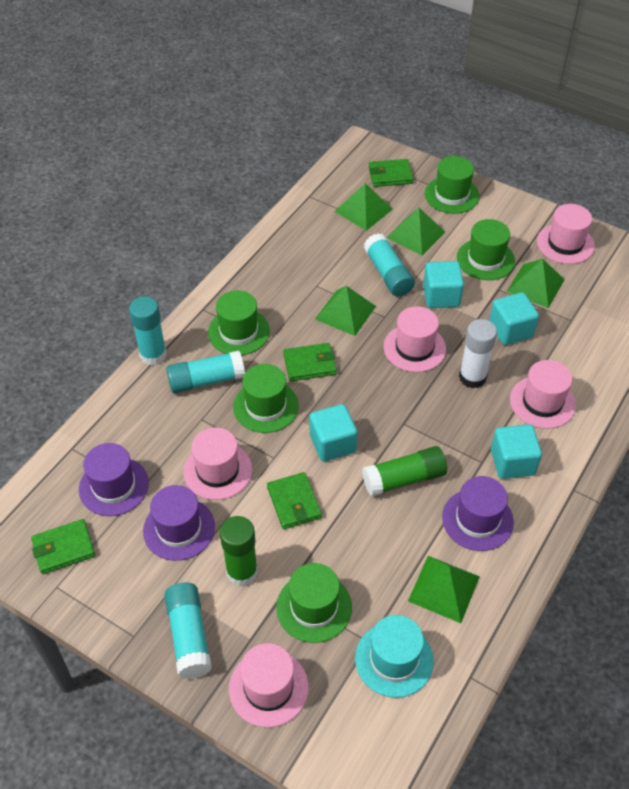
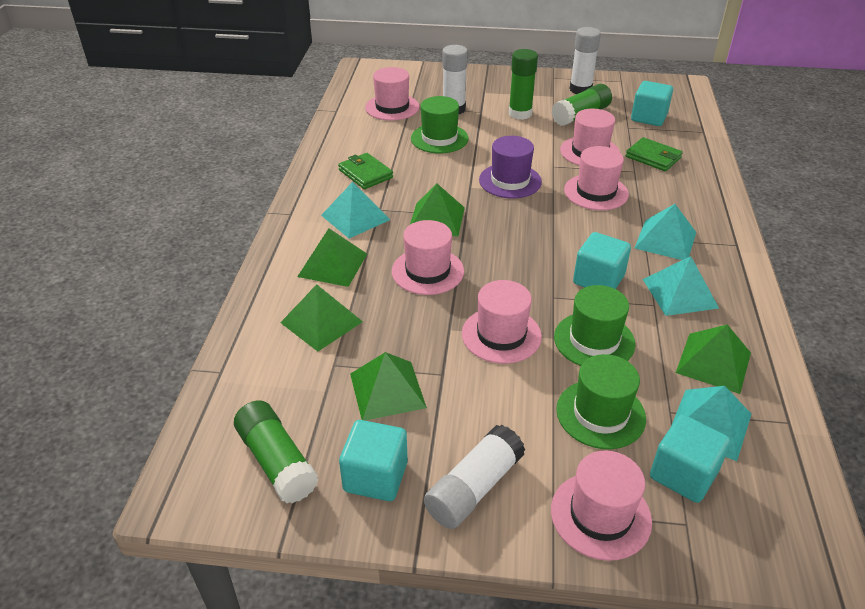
green glue stick: [220,516,258,586] [362,446,447,496] = 2 -> [234,400,319,504] [509,49,538,120] [551,84,612,126] = 3
green hat: [208,290,270,355] [233,364,299,433] [276,563,352,643] [425,156,480,214] [457,219,515,280] = 5 -> [411,96,468,153] [554,285,635,366] [556,354,646,449] = 3
green wallet: [31,519,95,574] [267,472,322,529] [283,343,337,381] [369,159,414,187] = 4 -> [338,153,393,189] [626,137,683,171] = 2
pink hat: [183,427,252,500] [229,643,309,727] [383,306,446,372] [510,360,576,429] [537,204,595,264] = 5 -> [365,67,420,121] [392,220,464,295] [462,280,542,364] [551,451,652,561] [560,109,620,166] [564,146,629,210] = 6
purple hat: [79,443,149,516] [143,485,215,561] [442,476,514,551] = 3 -> [479,136,542,199] = 1
turquoise glue stick: [129,296,167,366] [164,582,212,679] [166,351,245,393] [363,233,415,297] = 4 -> none = 0
turquoise hat: [355,615,434,698] = 1 -> none = 0
turquoise pyramid: none = 0 -> [321,182,390,239] [635,204,696,260] [643,256,719,316] [671,386,751,461] = 4
white glue stick: [459,319,497,388] = 1 -> [424,425,525,529] [442,45,468,114] [569,27,601,94] = 3

